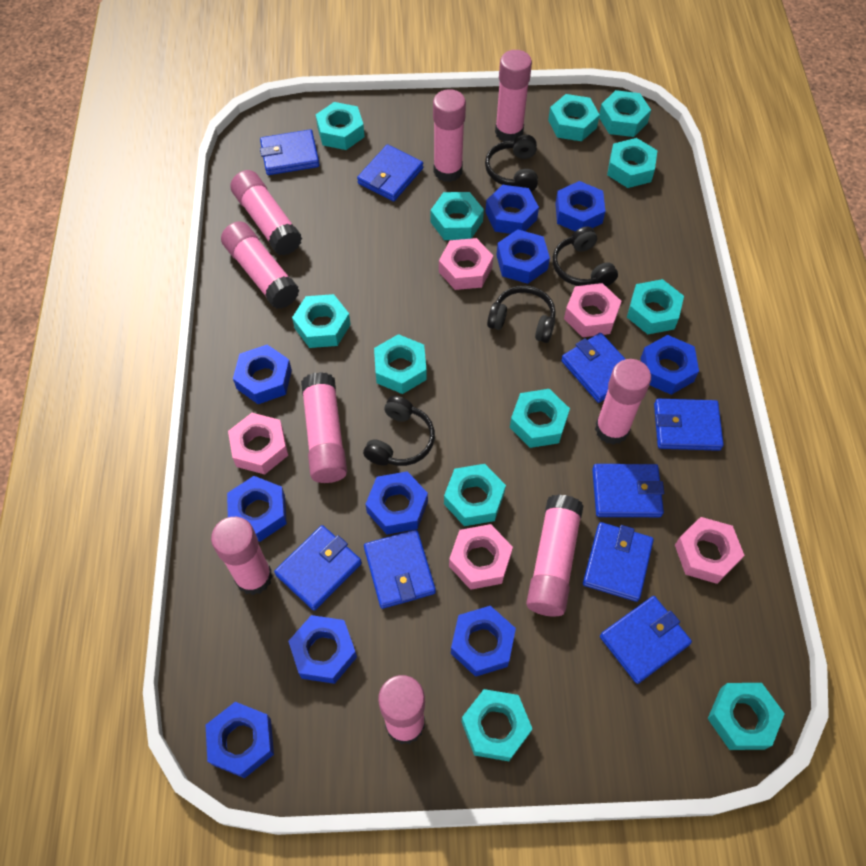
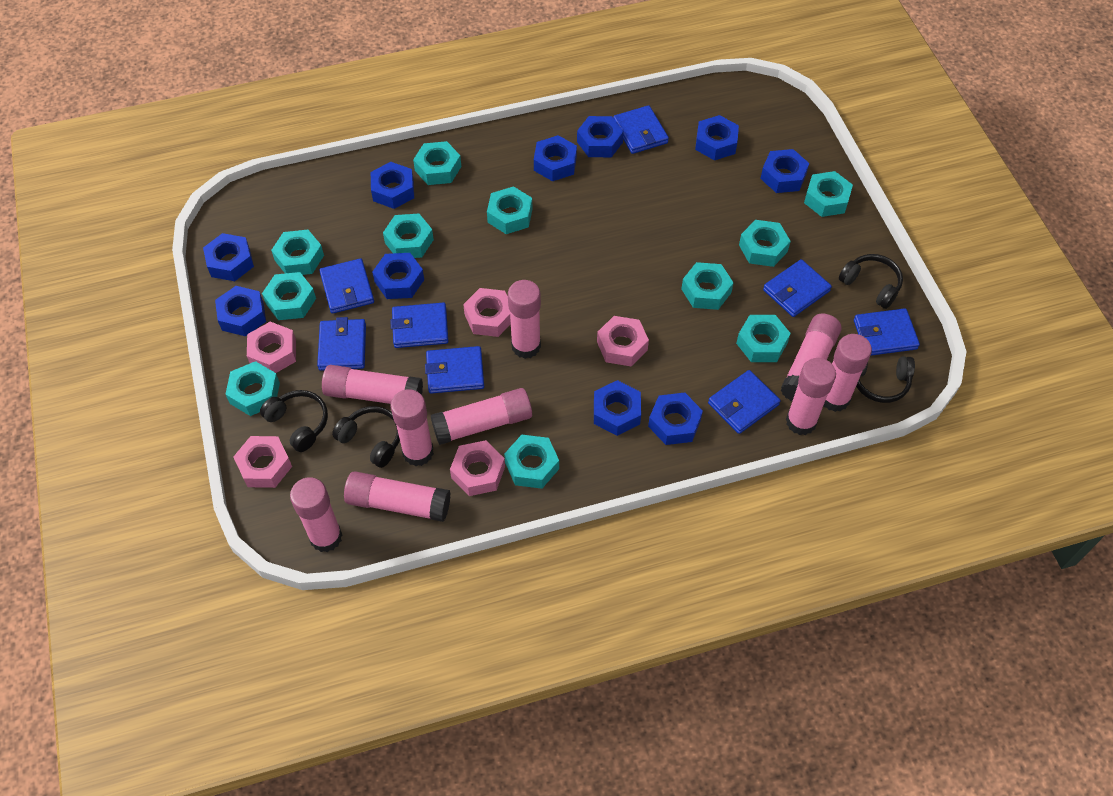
blue wallet: [260,129,320,175] [274,525,362,611] [357,144,423,201] [364,530,436,609] [561,333,625,403] [583,522,654,602] [592,464,664,517] [600,596,692,684] [654,399,724,451] = 9 -> [317,317,366,371] [319,258,374,314] [390,303,448,348] [425,346,484,394] [613,105,669,154] [708,370,781,434] [763,259,832,317] [854,308,920,356] = 8
turquoise nut: [292,294,351,348] [316,102,364,150] [374,334,427,394] [431,192,484,240] [444,464,506,526] [461,689,532,761] [510,389,570,448] [548,94,600,141] [599,90,651,137] [607,138,657,188] [627,279,684,334] [708,683,785,750] = 12 -> [225,361,280,416] [262,272,316,320] [271,230,324,275] [383,214,434,258] [413,141,461,185] [487,186,533,234] [504,435,559,489] [681,262,734,310] [736,315,791,362] [739,220,791,267] [804,171,853,217] = 11

